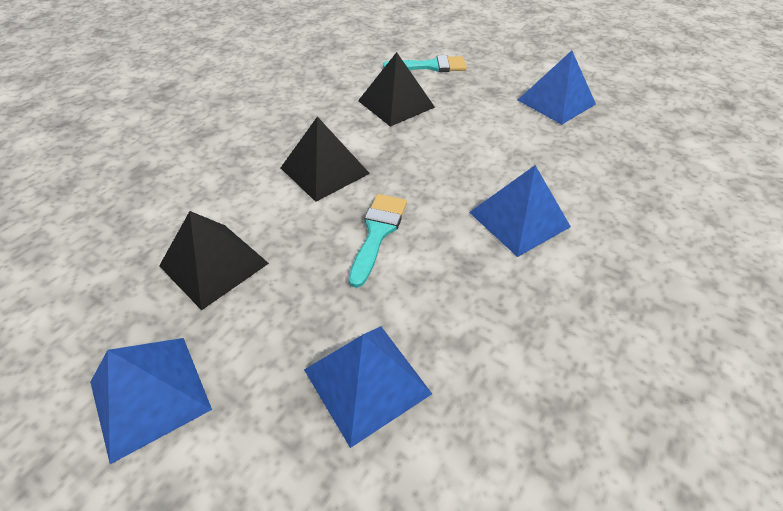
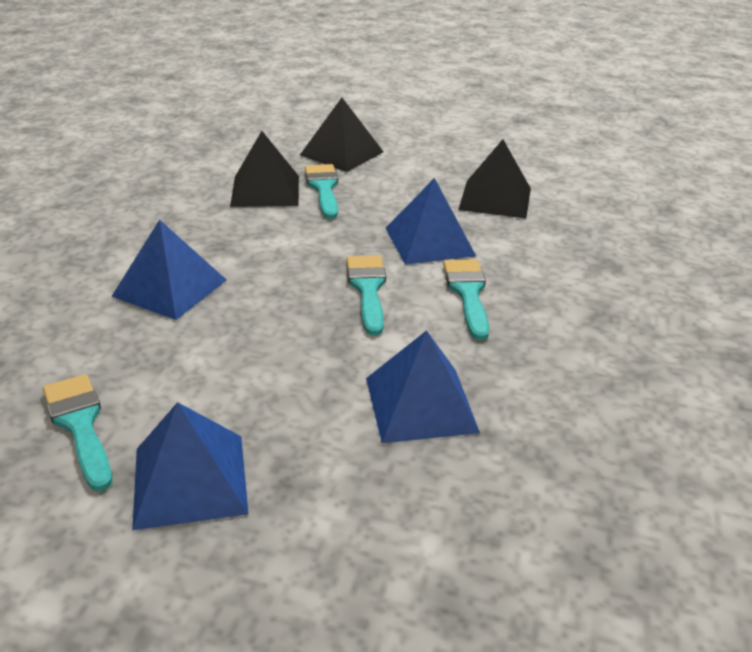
turquoise brush: [349,194,407,288] [383,55,467,72] = 2 -> [43,374,112,491] [305,164,338,219] [347,255,386,336] [443,259,489,340] = 4

